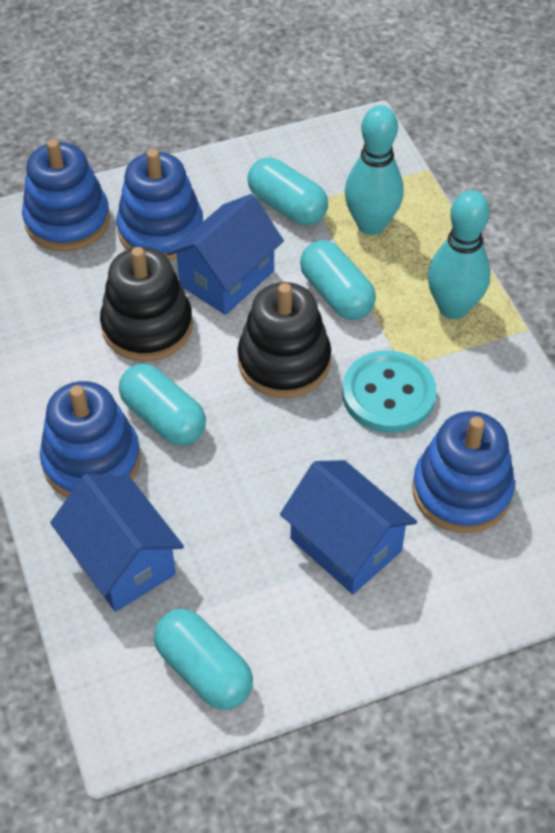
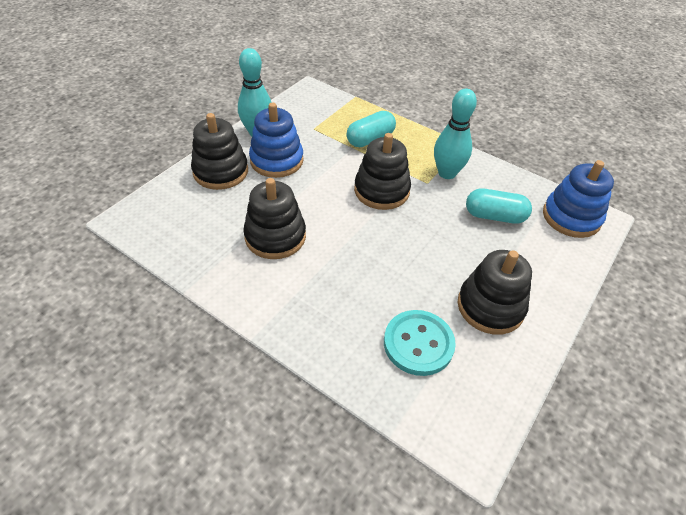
black stacking toy: [100,247,193,362] [237,282,331,398] = 2 -> [191,113,248,190] [243,178,306,259] [354,133,411,210] [458,250,532,335] = 4
blue house: [50,474,184,612] [167,194,284,315] [280,460,417,594] = 3 -> none = 0
blue stacking toy: [22,139,110,251] [40,381,141,497] [116,149,203,260] [412,411,515,533] = 4 -> [249,103,304,178] [543,160,614,238] = 2
turquoise capsule: [119,364,206,446] [154,609,253,710] [247,158,328,225] [300,240,376,320] = 4 -> [347,111,396,147] [466,188,532,224] = 2

